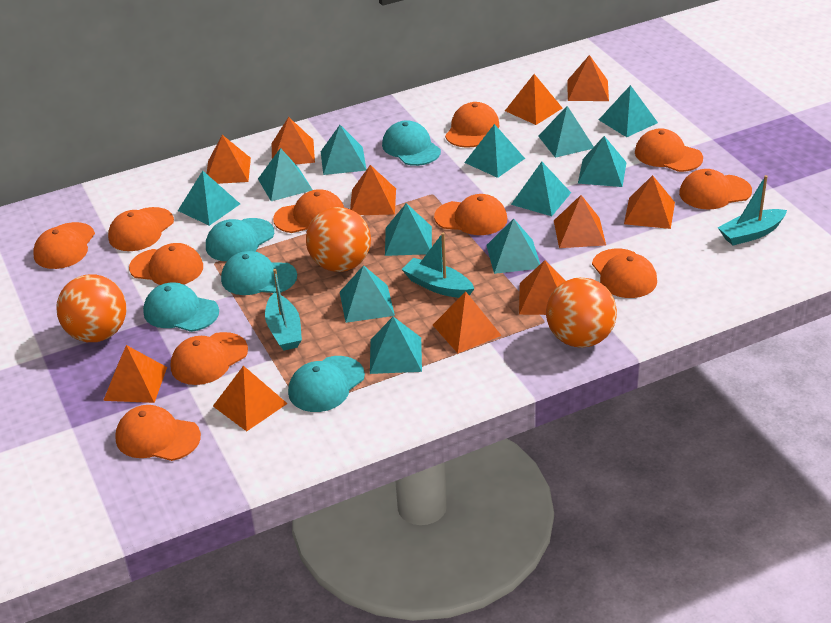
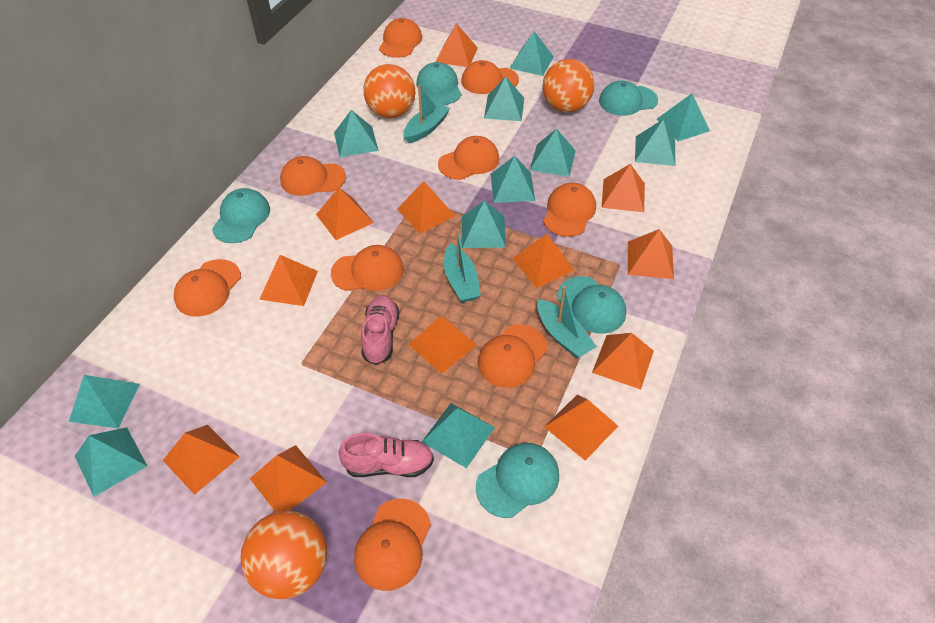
orange cap: [33,222,95,269] [108,207,174,251] [115,405,201,461] [129,243,203,285] [171,332,248,385] [273,189,344,233] [434,194,507,235] [445,102,499,148] [592,249,657,298] [635,128,703,172] [679,169,752,210] = 11 -> [174,259,241,317] [280,156,346,196] [331,245,404,291] [354,498,431,591] [379,18,422,58] [438,136,499,180] [461,60,519,94] [478,324,548,388] [543,183,596,237] = 9
orange pyramid: [103,345,167,403] [206,135,251,184] [213,366,288,431] [272,117,315,164] [350,165,396,215] [433,291,502,353] [505,74,562,125] [519,260,565,315] [554,195,606,248] [567,55,609,101] [624,175,675,229] = 11 -> [163,425,240,495] [249,445,327,512] [259,255,318,306] [316,188,374,240] [397,181,455,234] [408,316,477,374] [436,23,478,67] [512,234,574,288] [544,394,618,461] [592,333,654,390] [601,164,645,212] [628,229,674,279] = 12
pink shoe: none = 0 -> [338,433,434,477] [361,295,399,365] = 2
turquoise pyramid: [178,171,240,226] [258,148,313,201] [321,125,366,175] [340,265,395,323] [370,317,422,374] [385,203,432,256] [464,124,525,178] [486,218,540,274] [511,162,571,216] [538,106,594,158] [578,136,627,187] [599,85,658,137] = 12 -> [69,375,140,428] [75,427,147,497] [334,110,379,157] [422,403,495,468] [462,201,506,248] [484,77,524,121] [491,156,535,203] [510,31,554,76] [530,128,576,177] [635,119,675,166] [657,94,710,141] = 11

